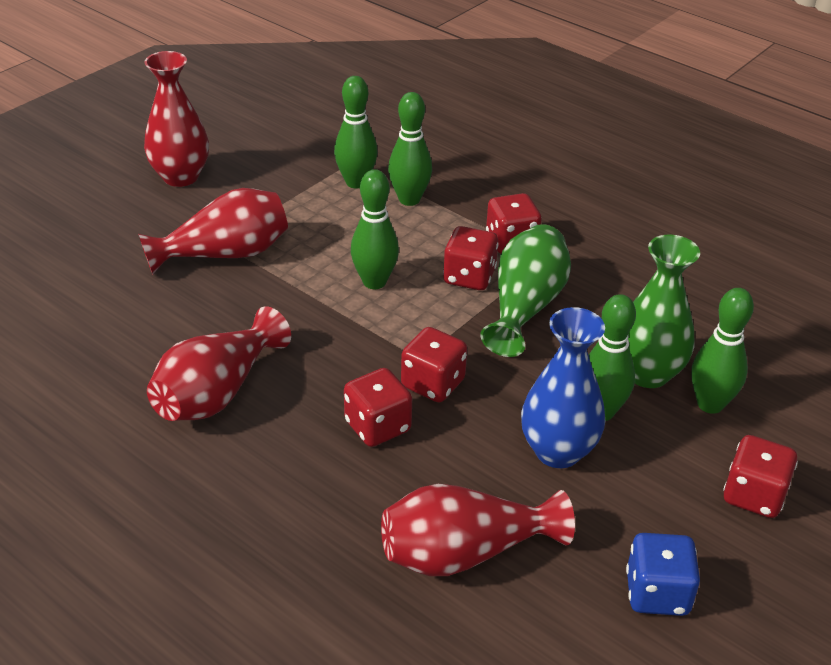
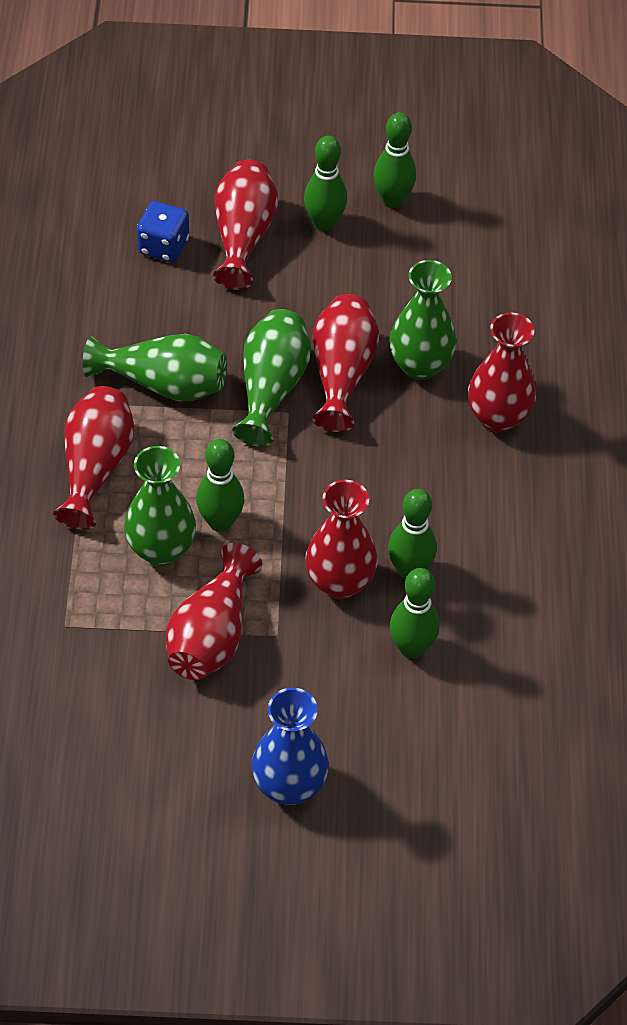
green vase: [480,224,571,357] [628,234,700,388] = 2 -> [83,334,227,401] [124,446,196,566] [232,309,311,447] [389,260,457,380] = 4
red dice: [344,368,412,447] [401,327,467,402] [443,226,499,290] [486,193,542,254] [723,435,798,518] = 5 -> none = 0
red vase: [138,188,288,275] [144,51,209,187] [147,306,291,421] [381,484,575,576] = 4 -> [53,386,135,530] [166,543,262,680] [213,160,278,290] [305,480,378,599] [312,294,379,432] [468,312,536,433] = 6

